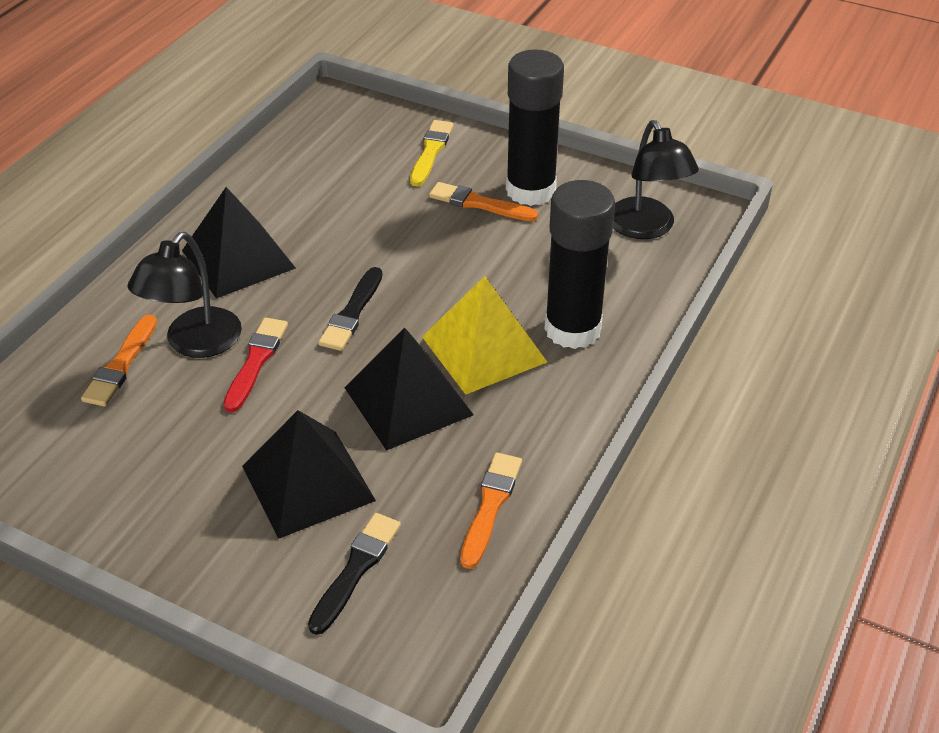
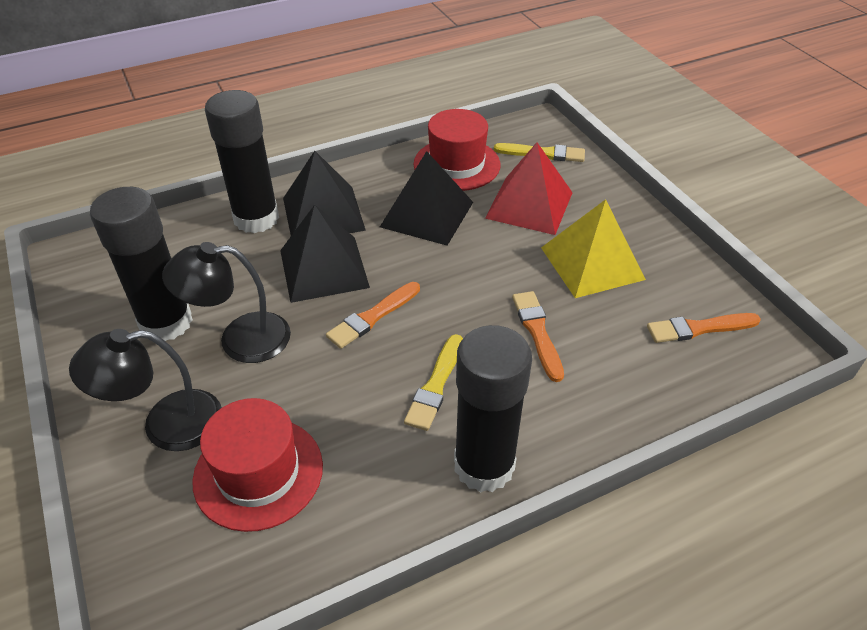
black brush: [308,513,401,635] [318,267,382,351] = 2 -> none = 0
black glue stick: [506,50,564,206] [544,180,615,349] = 2 -> [90,187,193,341] [205,90,279,233] [454,325,532,493] = 3
red brush: [223,317,288,412] = 1 -> none = 0
red hat: none = 0 -> [192,398,323,532] [414,109,500,191] = 2
red pyramid: none = 0 -> [485,142,573,235] = 1
yellow brush: [410,120,454,186] = 1 -> [404,334,463,431] [494,143,585,162] = 2

